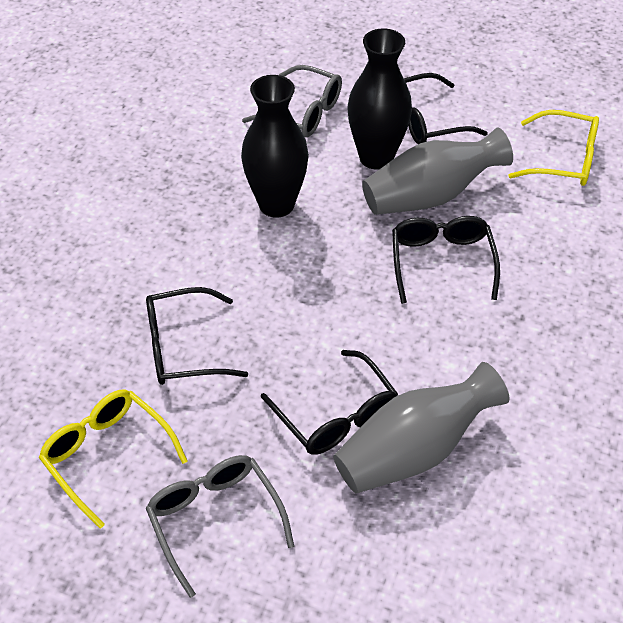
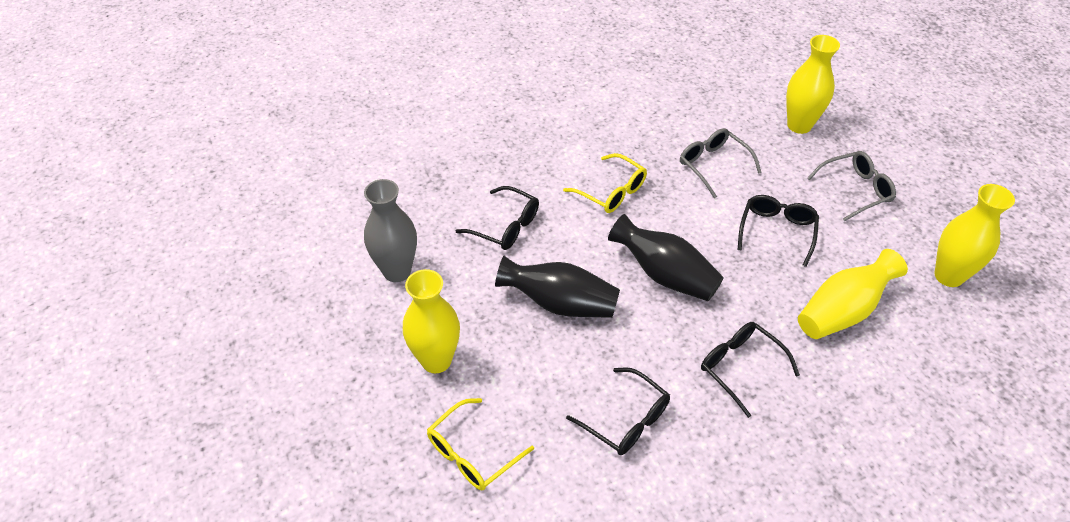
grey vase: [333,362,510,494] [362,128,513,215] = 2 -> [364,179,417,282] = 1
yellow vase: none = 0 -> [403,269,460,373] [786,35,840,134] [798,249,908,339] [934,184,1015,287] = 4

